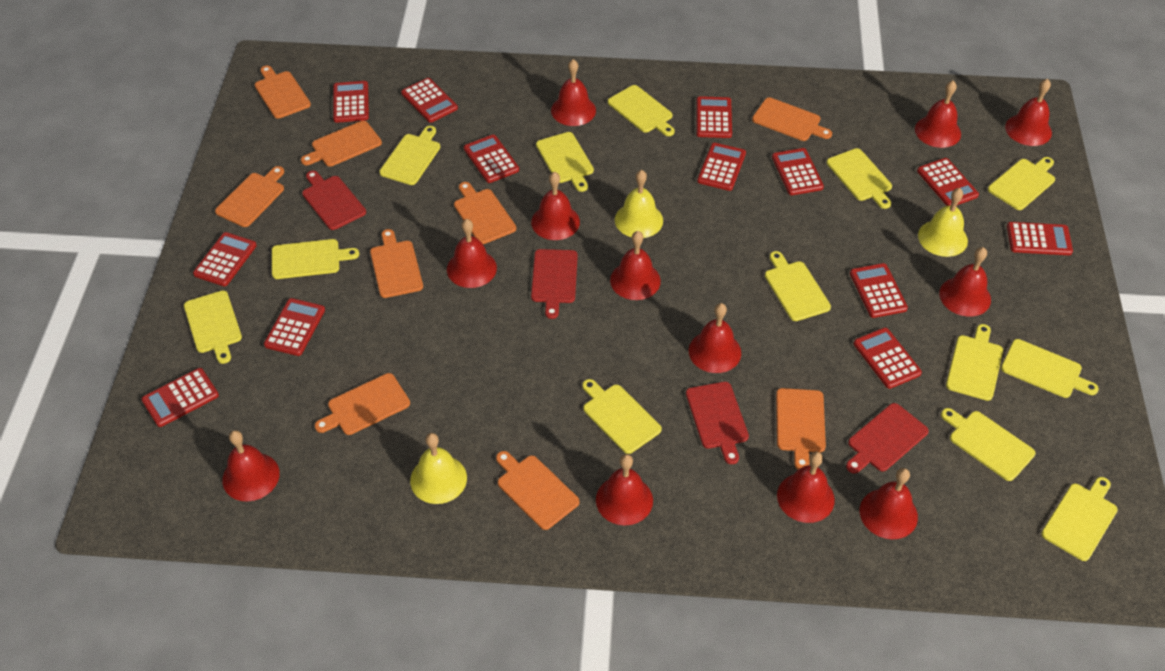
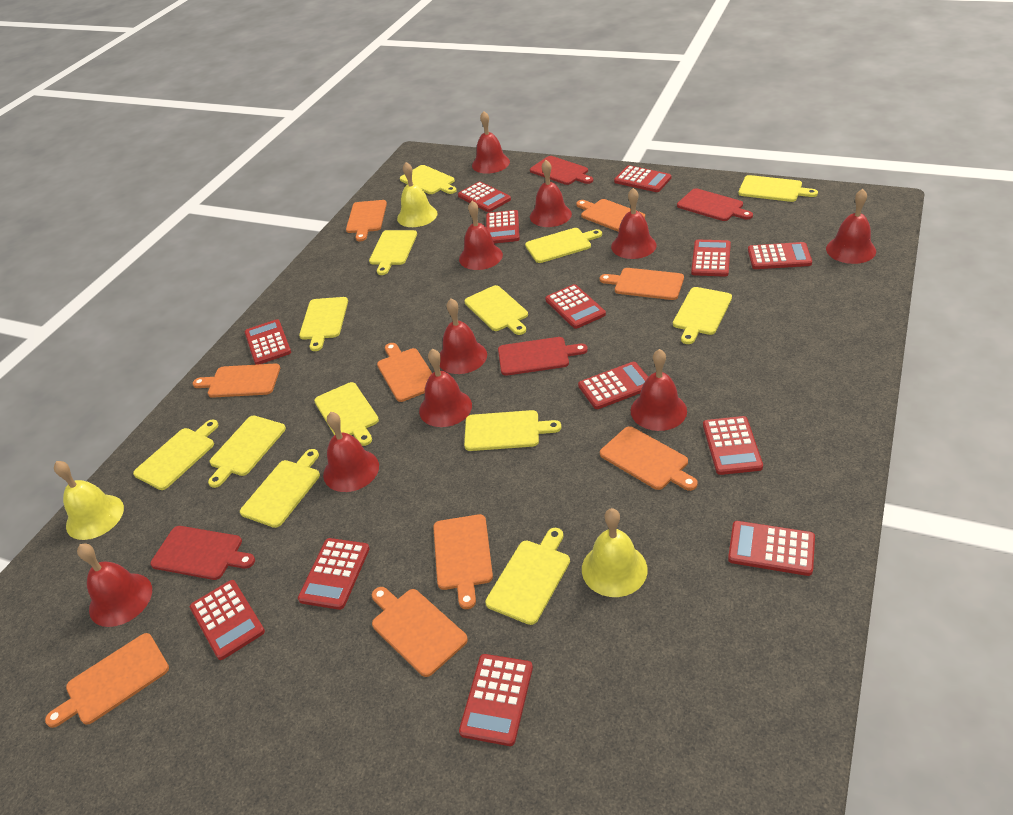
red bell: [222,430,280,501] [447,219,497,288] [531,172,580,240] [551,59,596,126] [596,454,653,526] [610,231,661,300] [689,303,741,373] [777,452,835,523] [860,468,918,539] [915,81,961,148] [939,247,991,317] [1005,79,1052,146] = 12 -> [77,544,152,627] [323,412,379,492] [419,349,472,427] [440,299,487,374] [459,201,503,270] [472,111,510,174] [530,160,572,227] [611,188,657,259] [631,349,687,431] [826,189,876,264] = 10

